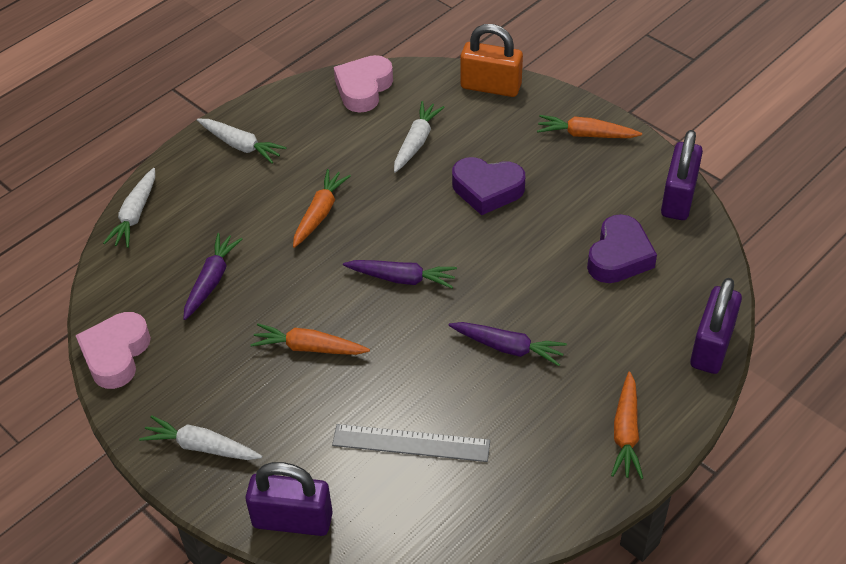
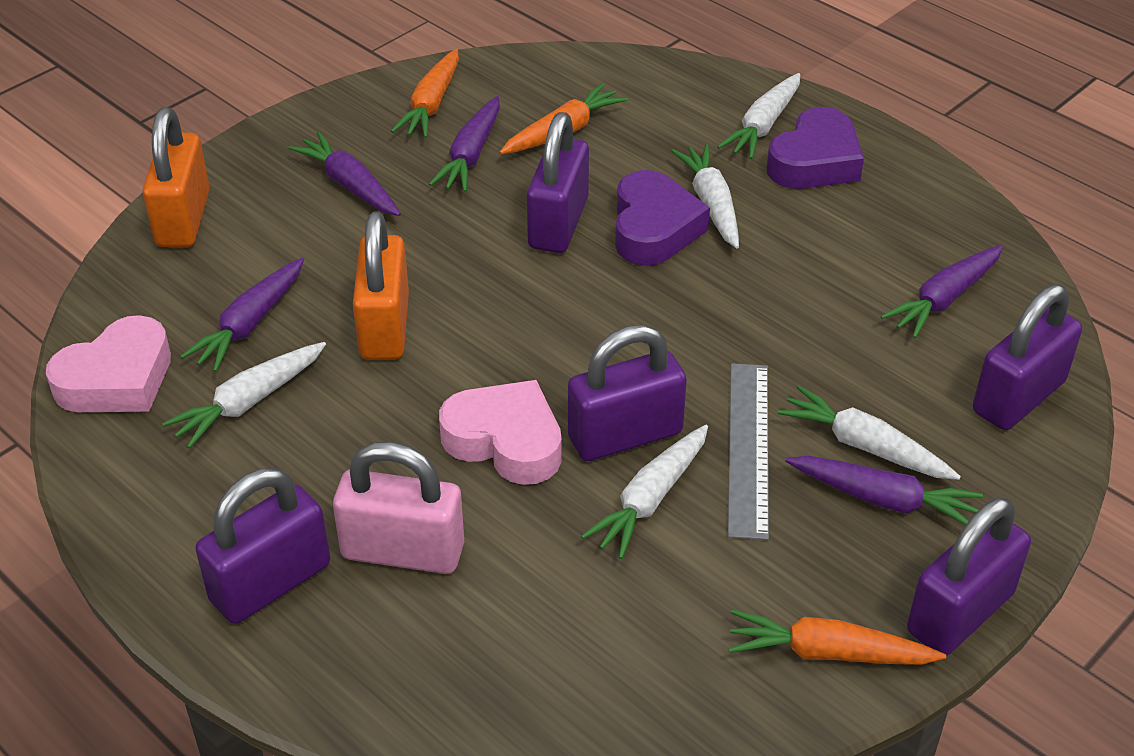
orange carrot: [250,324,370,355] [293,169,351,248] [537,115,642,138] [611,372,643,479] = 4 -> [391,49,459,138] [499,83,628,154] [728,610,946,665] = 3
orange padlock: [460,24,523,97] = 1 -> [143,107,210,247] [353,211,409,360] = 2
pink padlock: none = 0 -> [333,442,464,574] = 1
purple carrot: [183,233,242,320] [343,260,457,288] [449,322,567,366] = 3 -> [180,258,304,372] [289,132,401,216] [429,96,500,192] [785,456,983,525] [881,245,1003,338] = 5
purple padlock: [246,462,333,536] [661,130,703,220] [690,278,742,374] = 3 -> [195,468,330,624] [527,112,589,253] [568,325,687,461] [907,497,1031,656] [973,284,1082,430] = 5
white carrot: [103,168,155,248] [139,415,262,460] [197,119,287,164] [394,101,445,173] = 4 -> [162,342,326,449] [581,425,708,559] [671,144,739,249] [717,73,800,159] [778,385,961,480] = 5

